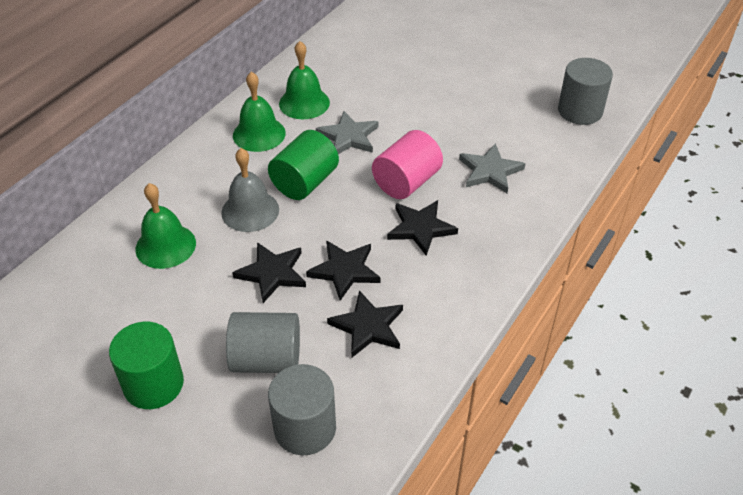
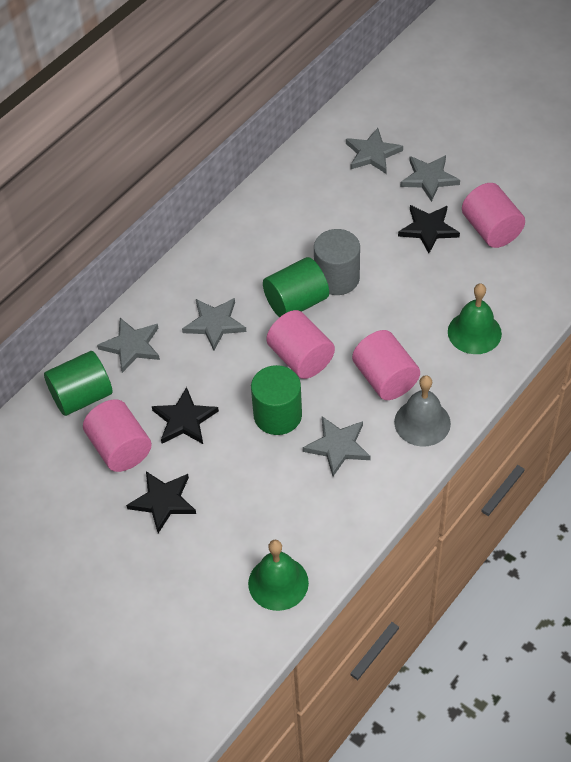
black star: [232,242,306,303] [306,240,381,300] [327,290,403,358] [387,200,458,256] = 4 -> [126,471,196,533] [152,387,219,444] [398,205,460,253] = 3
green bell: [135,183,196,269] [233,72,286,152] [279,41,330,119] = 3 -> [248,540,309,611] [448,283,502,354] = 2
green cylinder: [109,322,184,409] [268,130,339,200] = 2 -> [44,351,113,416] [251,365,302,435] [263,257,329,318] = 3
grey cylinder: [226,312,300,373] [268,364,336,455] [558,58,613,125] = 3 -> [314,229,360,295] = 1
grey star: [316,111,378,154] [459,143,525,193] = 2 -> [97,318,160,373] [182,298,247,351] [303,416,371,476] [346,128,403,174] [400,155,460,202] = 5
pink cylinder: [372,130,443,199] = 1 -> [83,399,152,472] [266,310,335,379] [352,330,420,400] [462,183,525,248] = 4

